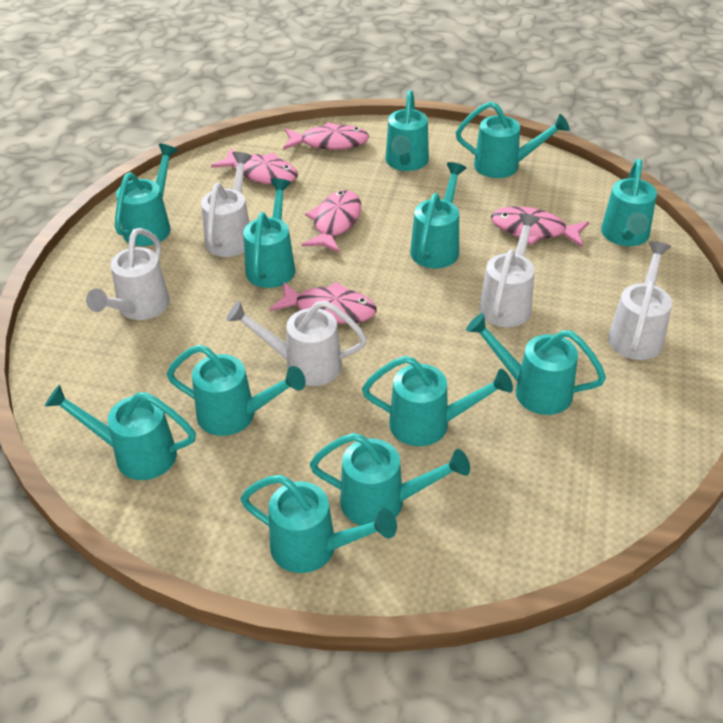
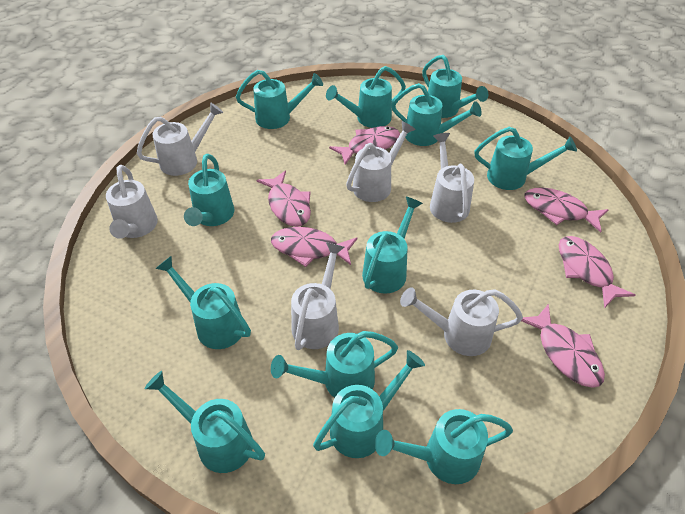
pink fish: [211,147,298,185] [270,282,377,324] [283,122,370,150] [301,190,361,253] [491,206,589,247] = 5 -> [256,171,311,227] [271,227,357,267] [329,126,400,165] [521,304,605,388] [525,187,609,233] [559,236,635,308] = 6
white watering can: [86,228,170,320] [201,152,252,257] [226,300,367,386] [479,213,540,327] [608,241,672,360] = 5 -> [106,165,158,239] [137,102,223,176] [291,242,344,350] [346,121,416,202] [400,287,523,356] [430,133,474,223] = 6

